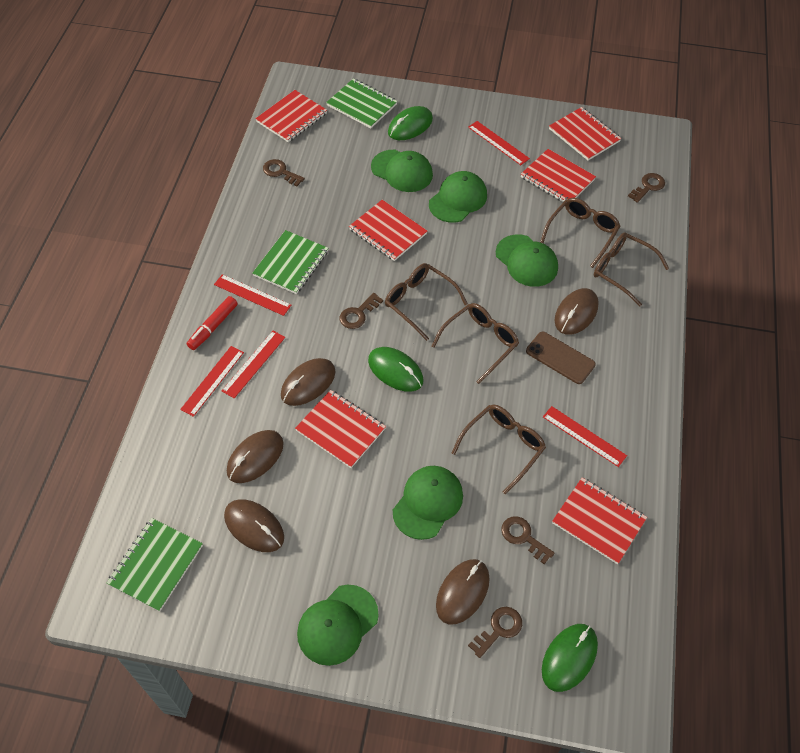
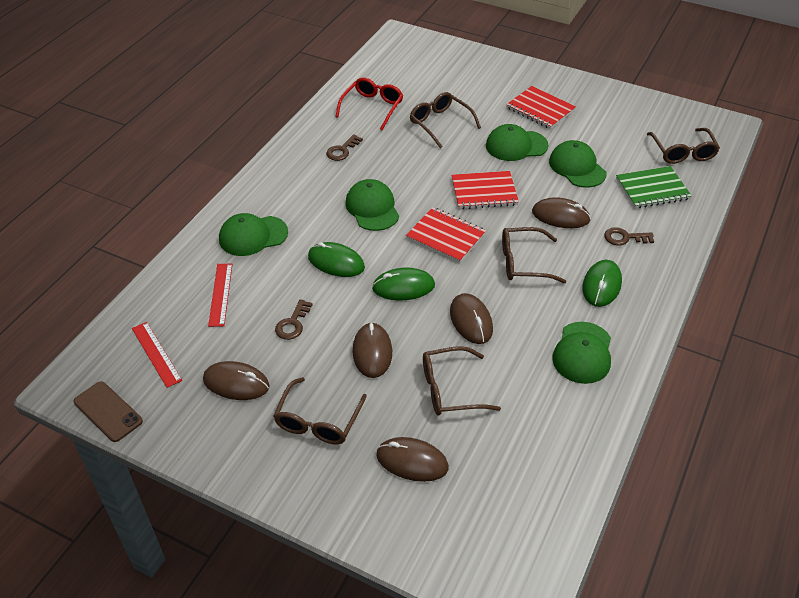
brown key: [263,159,305,186] [340,293,383,329] [468,607,522,658] [501,516,554,564] [628,173,665,203] = 5 -> [275,299,313,340] [326,134,363,161] [604,227,654,246] = 3
green notebook: [107,518,203,612] [253,230,328,294] [326,78,398,128] = 3 -> [616,166,692,208] = 1
red glasses: none = 0 -> [335,77,403,130] = 1
red marker: [187,296,238,350] = 1 -> none = 0
red notebook: [255,90,327,142] [295,390,386,468] [349,200,427,261] [521,149,596,202] [549,107,621,160] [552,478,647,564] = 6 -> [406,207,486,263] [451,171,519,209] [506,86,576,129] = 3
red ruler: [180,346,244,417] [214,274,291,316] [222,331,285,398] [468,121,530,165] [543,406,627,467] = 5 -> [132,322,182,388] [208,264,232,327] = 2

